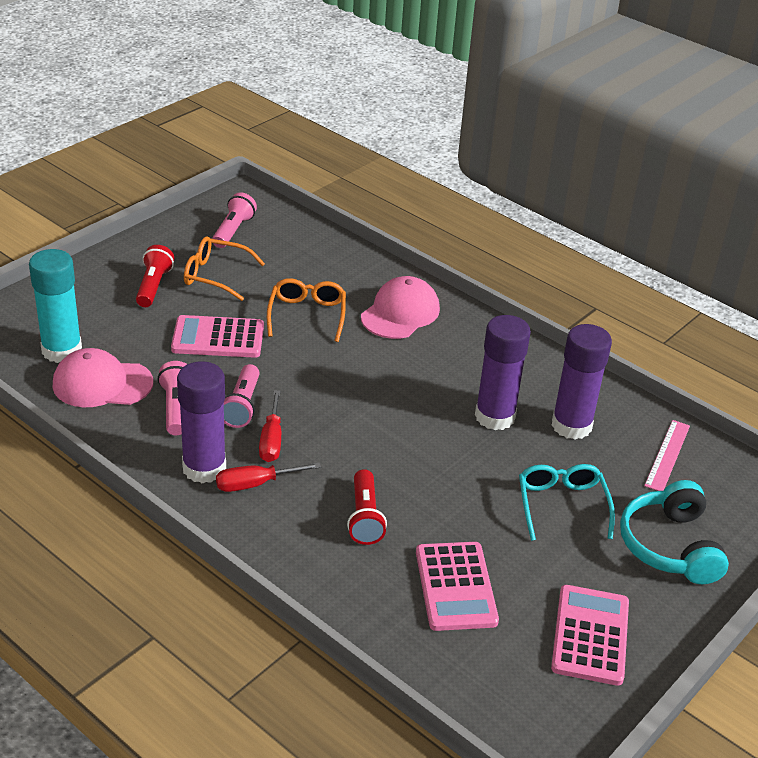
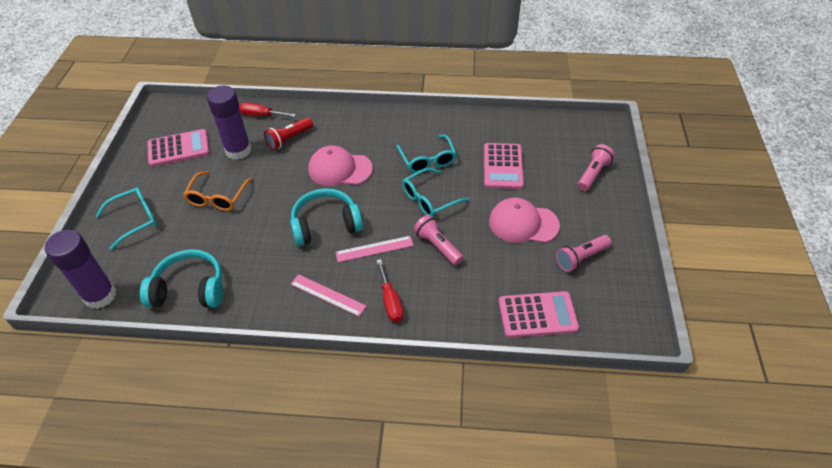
orange glasses: [184,236,265,301] [267,278,346,342] = 2 -> [183,171,252,211] = 1
pink ruler: [644,420,690,491] = 1 -> [291,274,366,316] [335,236,414,262] = 2
purple glue stick: [177,361,226,483] [475,315,531,430] [551,324,612,440] = 3 -> [45,230,116,309] [207,85,251,160] = 2
red flashlight: [136,245,174,307] [347,469,387,545] = 2 -> [264,117,313,150] = 1
turquoise glasses: [519,464,615,541] = 1 -> [96,187,157,250] [397,135,457,173] [402,168,470,217] = 3
turquoise glue stick: [29,249,82,363] = 1 -> none = 0
turquoise headphones: [620,480,729,584] = 1 -> [140,249,223,308] [290,188,363,246] = 2

